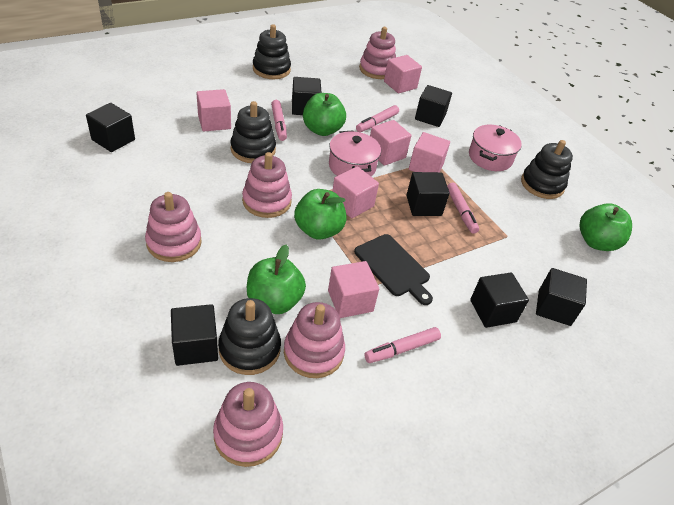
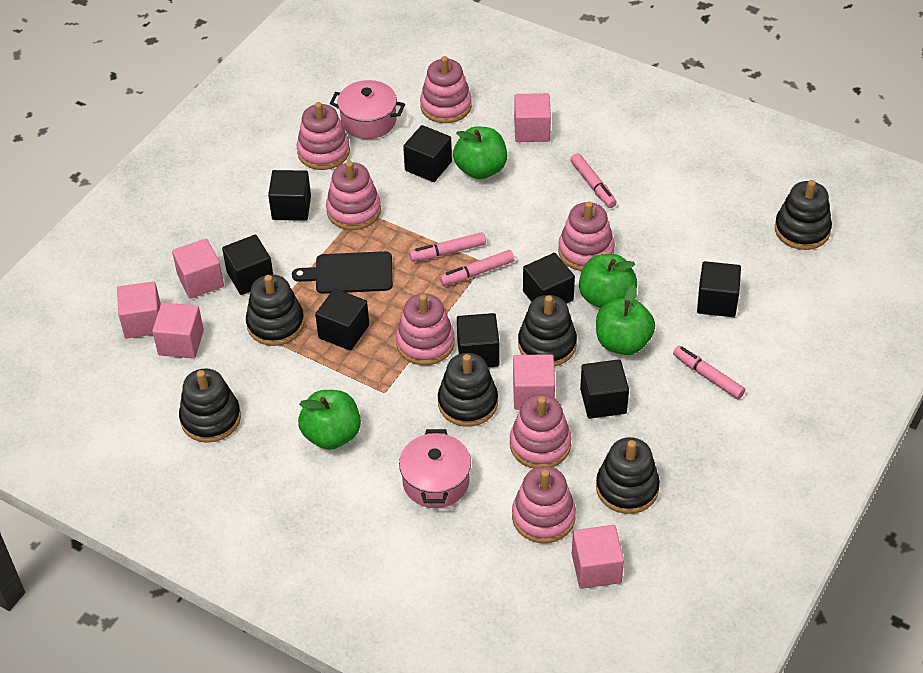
black cube: [86,103,135,152] [171,304,218,366] [292,77,321,115] [406,172,450,216] [415,85,452,127] [470,273,529,328] [536,268,587,326] = 7 -> [222,234,273,295] [268,170,311,221] [315,289,369,351] [403,125,452,182] [457,313,499,367] [523,253,575,304] [580,359,629,419] [697,261,741,317] = 8
black stacking toy: [218,298,281,375] [230,101,276,163] [253,24,291,79] [521,140,573,199] = 4 -> [179,368,241,443] [246,275,304,346] [438,353,498,427] [518,295,577,366] [596,437,660,514] [775,180,832,250] = 6
pink stacking toy: [145,192,202,262] [213,382,283,467] [242,152,292,218] [284,302,345,378] [359,27,396,79] = 5 -> [297,102,350,170] [326,161,381,230] [396,293,454,365] [420,56,472,123] [510,394,572,468] [512,466,576,543] [558,201,615,271] = 7

